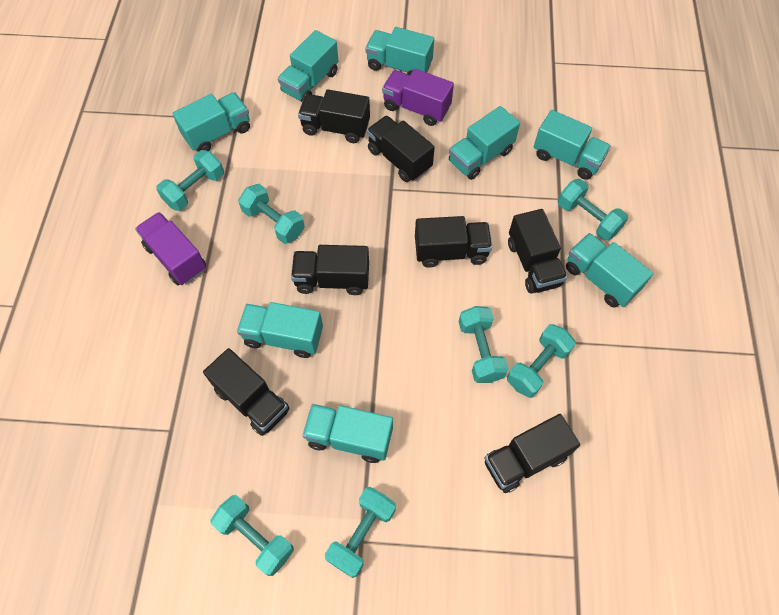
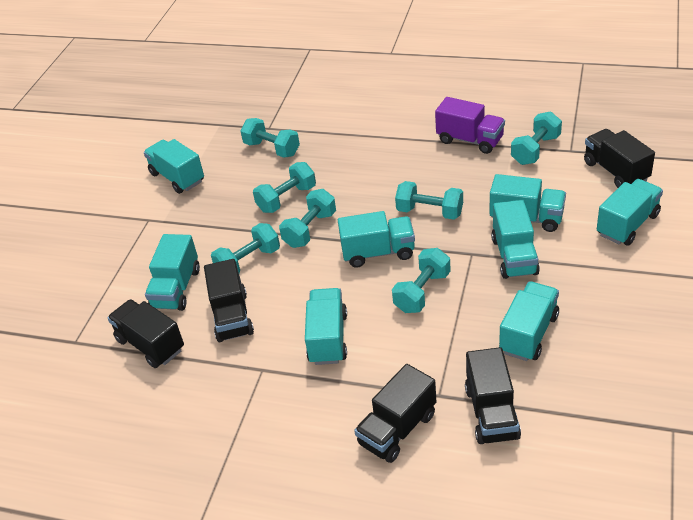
black truck: [203,348,290,436] [291,245,369,295] [298,89,370,143] [367,115,435,182] [415,216,492,268] [484,414,580,493] [508,209,567,294] = 7 -> [107,299,184,368] [204,259,254,342] [354,364,436,463] [465,347,521,444] [584,129,655,188] = 5
purple truck: [135,212,206,285] [382,69,454,126] = 2 -> [435,97,505,154] = 1

